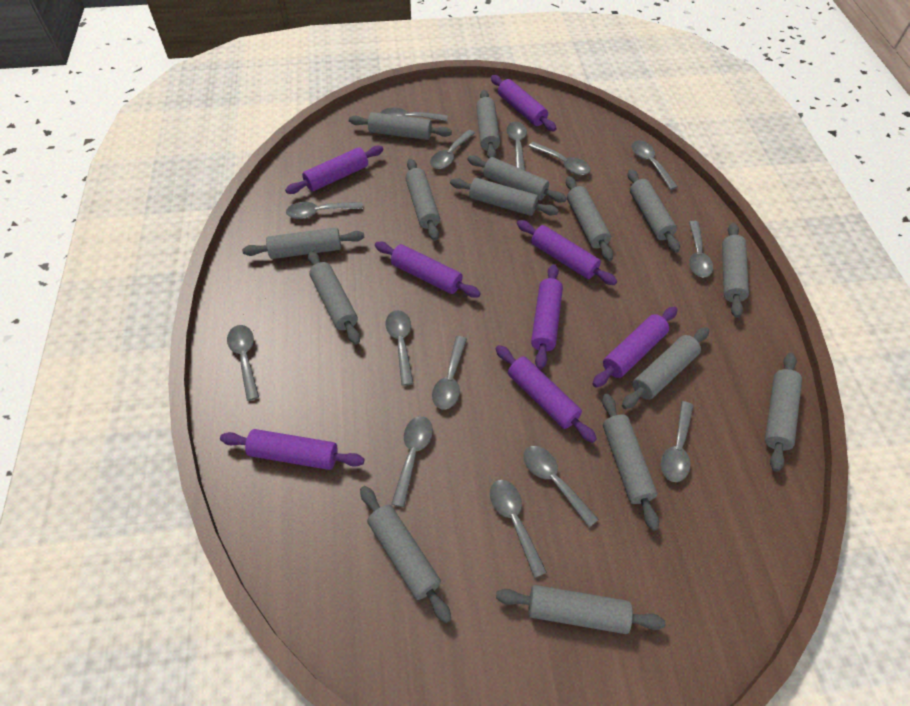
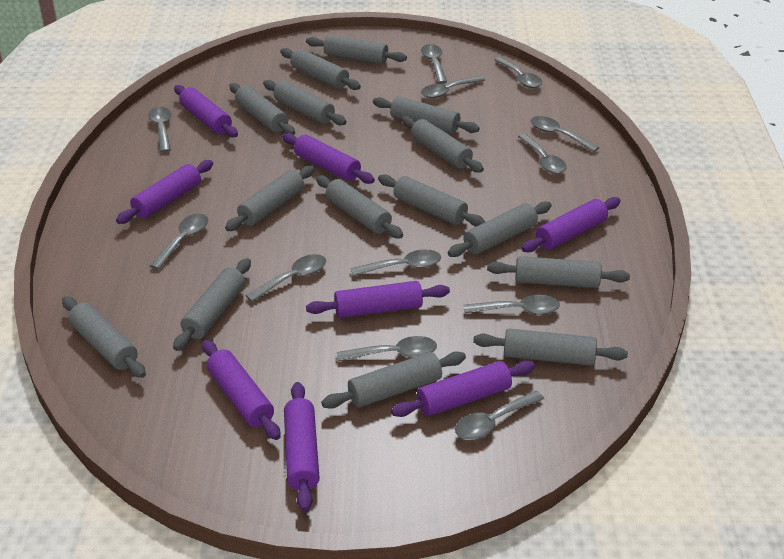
grey spoon: [227,325,259,401] [286,202,363,219] [381,108,448,121] [386,310,413,386] [391,416,433,507] [430,130,475,169] [432,336,467,409] [490,480,547,578] [506,122,527,170] [523,446,599,527] [528,142,590,175] [632,140,678,190] [661,401,694,482] [689,221,713,277] = 14 -> [148,107,171,152] [150,214,208,270] [246,254,326,302] [337,336,437,361] [351,249,441,276] [421,44,447,84] [421,76,485,98] [455,391,544,440] [463,295,560,315] [494,57,542,88] [518,134,567,174] [531,116,600,152] = 12

